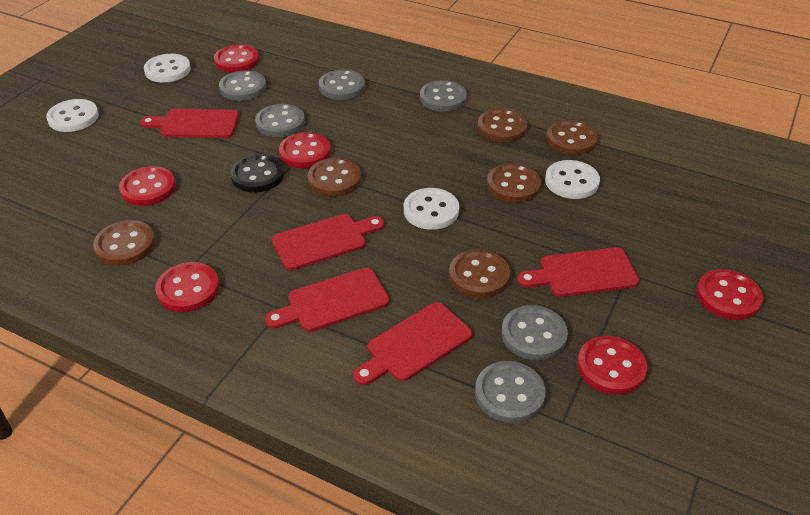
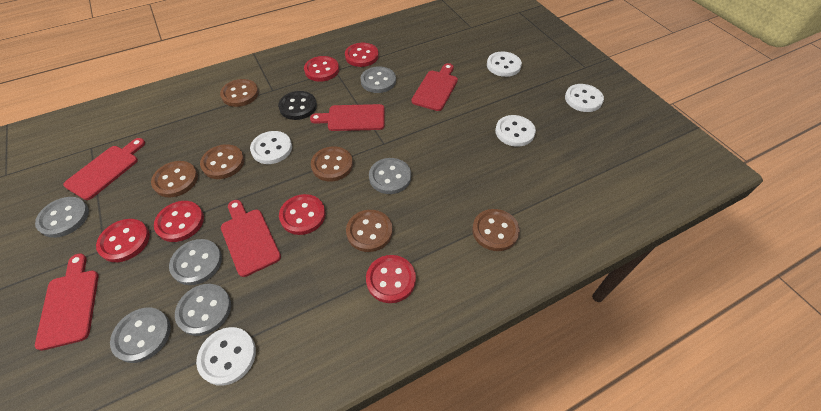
white button: [46,99,99,132] [144,54,191,83] [404,188,459,230] [545,160,600,199] = 4 -> [196,327,256,386] [250,131,292,164] [487,51,522,77] [495,115,536,147] [565,84,604,112] = 5

